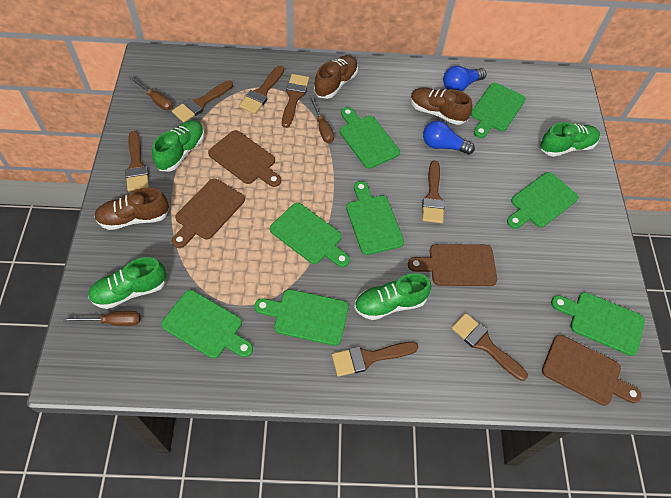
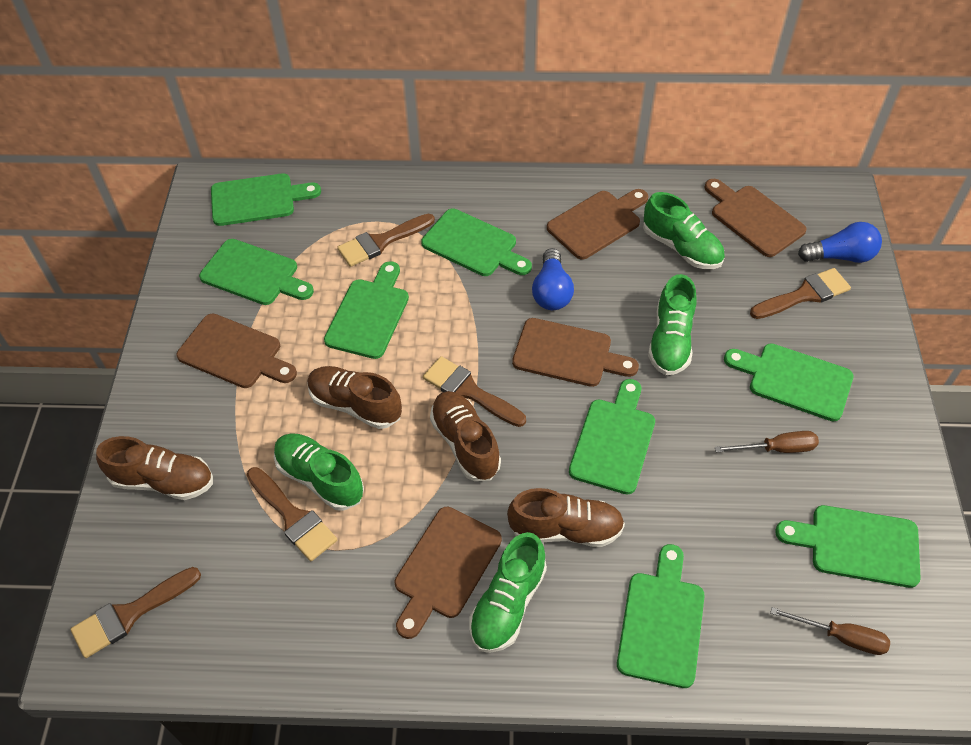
brown brush: [125,131,149,192] [172,80,233,123] [239,66,284,114] [282,74,309,128] [332,342,418,377] [422,161,445,223] [451,313,528,381] = 7 -> [70,567,201,658] [247,467,337,561] [337,214,435,267] [423,356,526,427] [750,268,851,319] = 5
brown cutting board: [172,178,245,248] [208,130,281,187] [408,244,497,286] [542,335,642,406] = 4 -> [176,314,297,388] [395,507,502,639] [512,318,639,387] [547,189,648,260] [704,179,807,257] = 5
brown screwdriver: [63,311,141,326] [129,76,173,110] [309,96,334,143] = 3 -> [715,431,819,453] [770,607,890,655] = 2
brown shoe: [94,187,169,230] [314,55,358,99] [410,87,473,125] = 3 -> [96,436,213,500] [307,366,402,429] [430,391,501,481] [507,488,625,547] = 4

